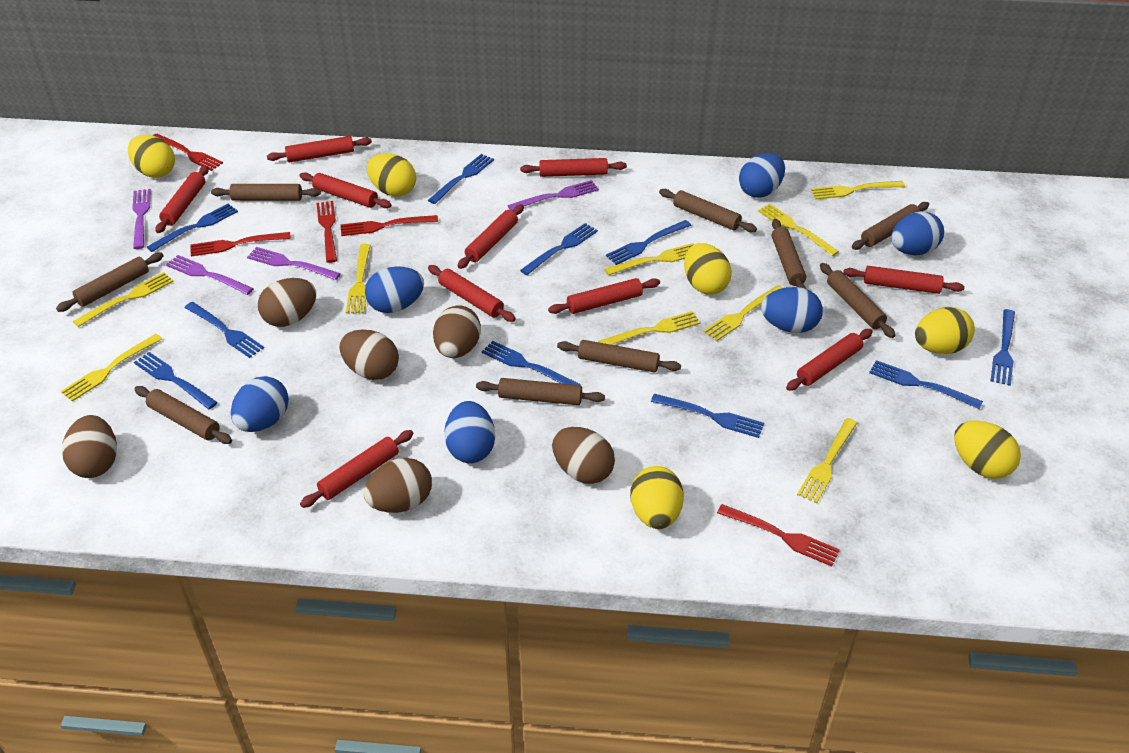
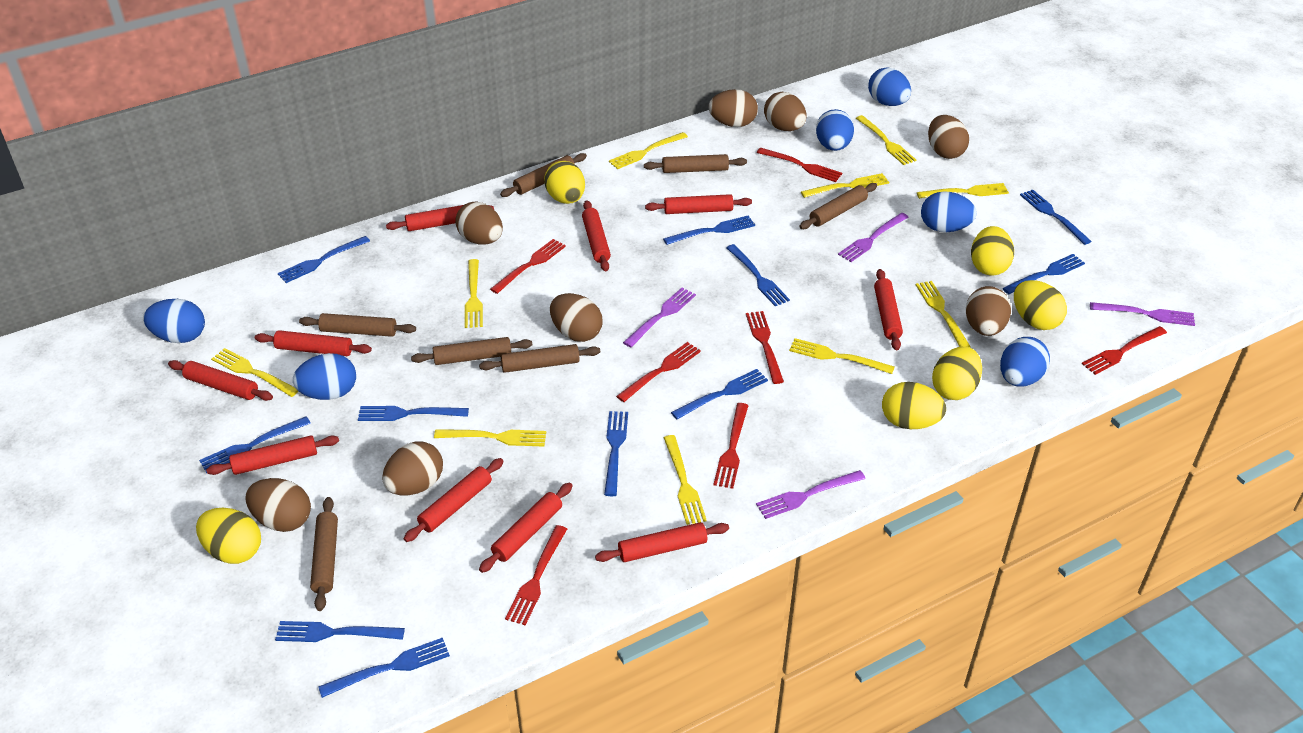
blue fork: [134,352,218,409] [147,203,238,252] [184,302,264,358] [428,154,494,204] [482,341,581,385] [520,223,598,275] [606,220,691,265] [651,393,764,438] [869,360,983,409] [991,309,1015,386] = 10 -> [199,416,311,473] [275,621,405,642] [278,236,370,283] [318,638,450,698] [358,406,469,421] [604,411,628,496] [663,215,755,245] [671,369,768,419] [726,244,790,306] [1003,254,1085,294] [1020,190,1092,245] = 11
brown egg: [62,415,117,478] [258,278,316,327] [339,330,399,380] [363,458,432,513] [433,305,481,358] [552,427,615,484] = 6 -> [245,478,311,532] [382,441,443,496] [455,202,503,245] [550,293,603,342] [708,89,758,127] [764,92,807,131] [928,115,969,159] [966,286,1011,336] = 8
brown rolling pin: [56,252,164,312] [134,386,232,444] [211,184,321,201] [476,378,605,405] [557,340,681,373] [659,189,757,232] [772,219,806,289] [820,263,895,338] [852,202,929,250] = 9 -> [299,313,416,337] [310,497,338,611] [411,337,533,365] [479,344,600,373] [500,153,587,197] [644,154,747,173] [799,183,877,229] = 7
red fork: [152,134,223,171] [190,232,291,256] [316,201,337,263] [340,215,438,236] [717,504,840,566] = 5 -> [490,239,566,294] [505,525,567,625] [616,342,701,402] [713,403,749,489] [746,311,784,384] [757,148,842,182] [1082,326,1167,375] = 7
yellow fork: [61,334,162,402] [73,272,174,327] [346,244,371,313] [598,311,701,345] [604,243,694,275] [703,285,783,341] [758,204,839,256] [797,418,857,503] [811,181,905,199] = 9 -> [211,348,298,397] [434,429,546,447] [465,259,483,328] [609,132,688,169] [664,435,707,525] [789,338,895,374] [801,173,889,198] [856,115,916,165] [916,281,971,347] [917,183,1009,199] = 10

